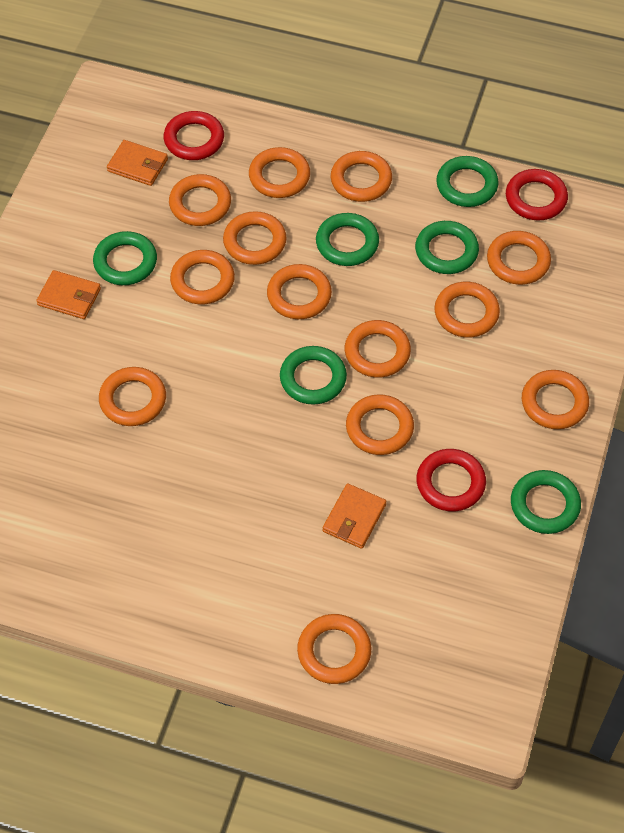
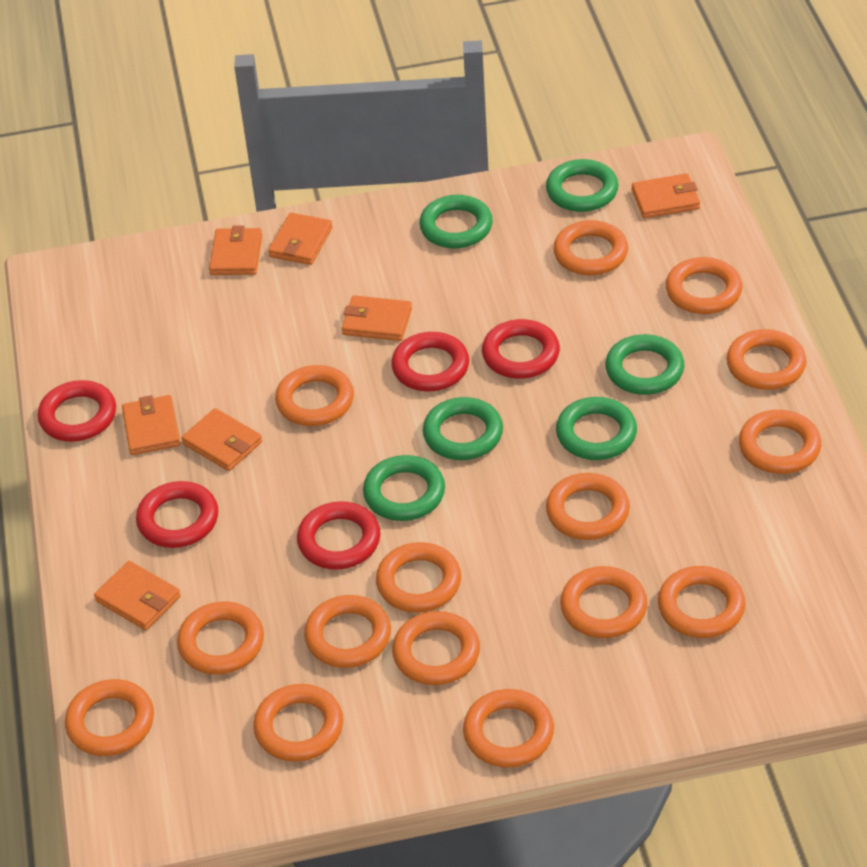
orange ring: [99,367,166,426] [169,174,231,226] [170,250,235,304] [223,211,287,265] [249,147,310,198] [267,264,332,319] [297,614,371,684] [331,151,392,202] [345,320,411,378] [346,394,414,455] [434,282,500,337] [487,231,551,285] [522,370,589,429] = 13 -> [65,679,154,756] [177,602,264,674] [253,684,343,762] [275,365,354,426] [304,595,391,668] [376,542,461,613] [392,611,480,685] [463,689,554,768] [546,473,630,540] [553,220,628,275] [560,566,648,638] [658,566,746,638] [666,257,742,314] [727,329,806,390] [739,410,821,474] = 15
orange wallet: [36,270,101,319] [107,140,168,186] [323,483,386,549] = 3 -> [94,561,181,630] [122,395,180,455] [181,408,262,471] [209,225,262,275] [268,213,333,265] [342,295,412,341] [632,173,700,219] = 7
red ring: [164,111,224,160] [416,449,486,512] [506,169,568,221] = 3 -> [38,380,116,442] [136,481,218,548] [297,501,380,570] [391,332,469,392] [482,319,560,379] = 5

